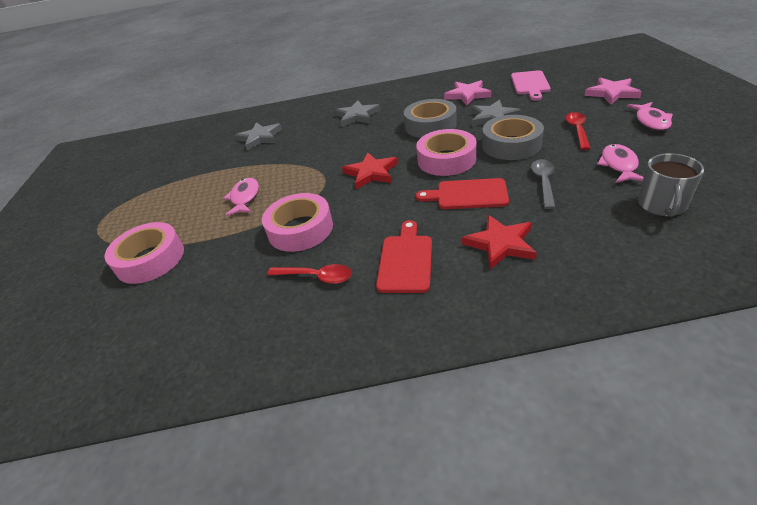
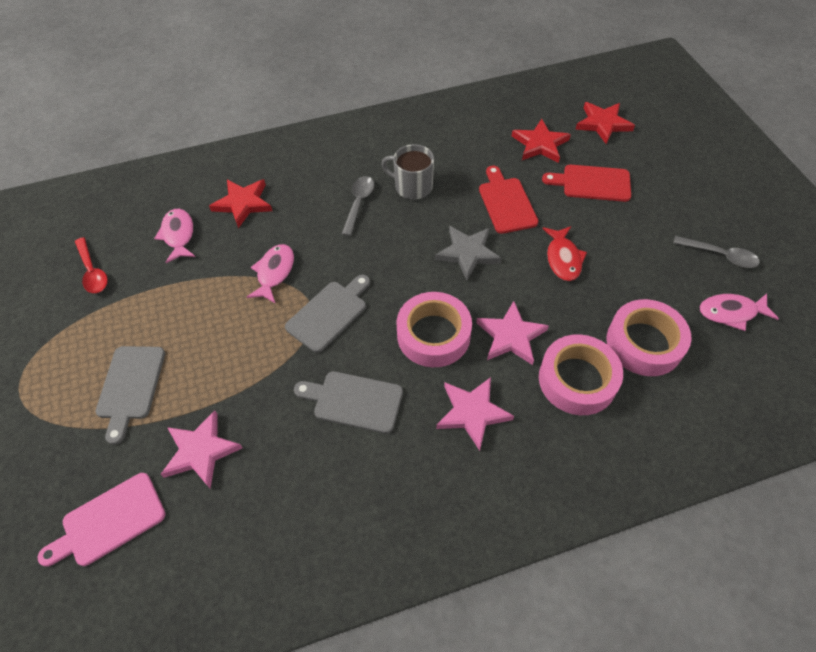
grey cutting board: none = 0 -> [96,346,165,445] [285,275,370,353] [294,371,403,434] = 3
grey spoon: [531,159,556,209] = 1 -> [342,176,374,236] [673,236,760,268] = 2
grey star: [235,122,282,150] [335,100,380,126] [471,100,521,126] = 3 -> [435,226,502,280] = 1
grey tape: [404,99,457,138] [482,115,544,160] = 2 -> none = 0
pink star: [444,80,491,105] [585,78,642,105] = 2 -> [161,410,242,488] [436,377,514,451] [476,301,549,365] = 3
red fish: none = 0 -> [542,226,587,281] = 1
red spoon: [267,264,352,284] [565,112,591,150] = 2 -> [75,237,108,293] = 1
red star: [342,152,398,189] [462,215,537,269] = 2 -> [209,179,272,228] [512,119,571,163] [575,102,635,144] = 3

